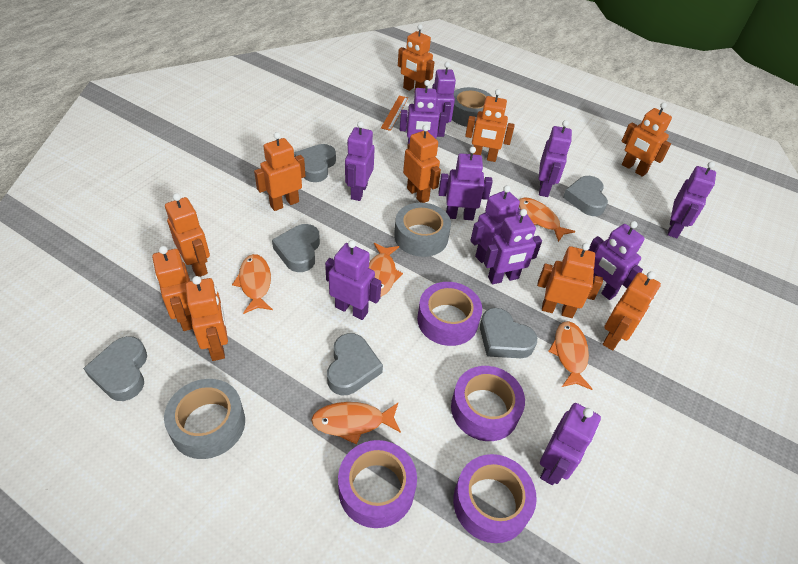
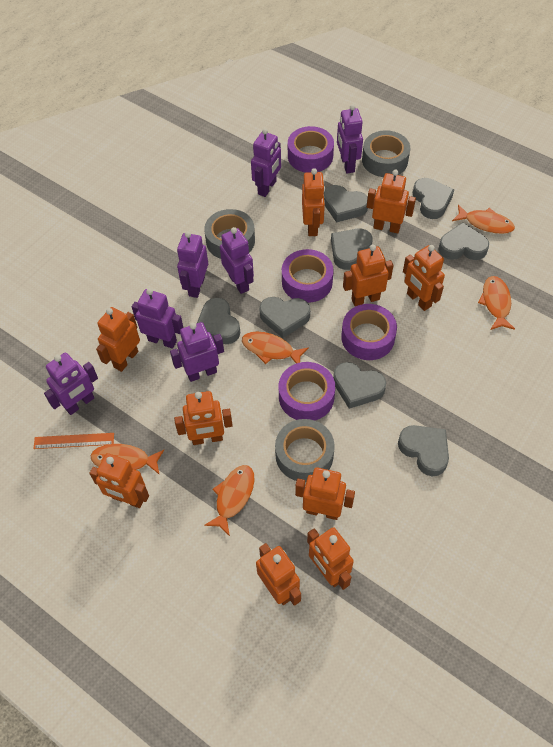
grey heart: [83,336,147,401] [272,224,320,272] [294,144,336,182] [327,333,383,395] [480,308,537,358] [563,176,608,216] = 6 -> [197,298,240,344] [259,297,310,338] [324,185,368,223] [331,229,373,270] [333,362,386,409] [398,425,449,476] [413,178,454,219] [438,222,489,260] = 8
purple robot: [325,240,381,320] [345,121,375,201] [400,80,447,144] [432,62,456,137] [439,146,493,220] [470,185,520,263] [484,209,542,284] [539,120,572,197] [540,403,601,485] [588,221,645,300] [668,161,716,238] = 11 -> [44,353,98,415] [132,288,183,349] [170,322,224,382] [177,231,208,298] [220,227,254,294] [251,128,281,197] [337,104,363,174] = 7

